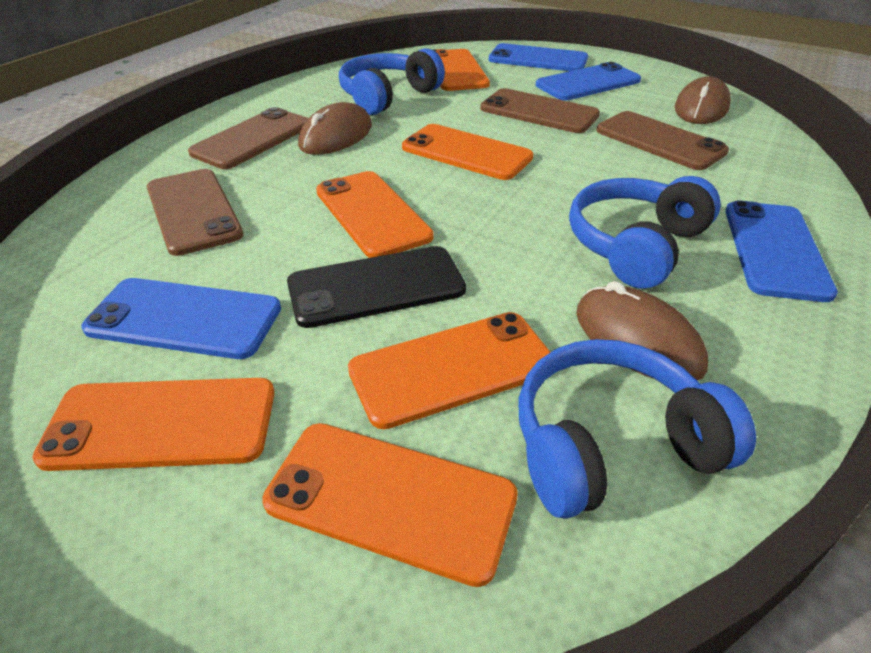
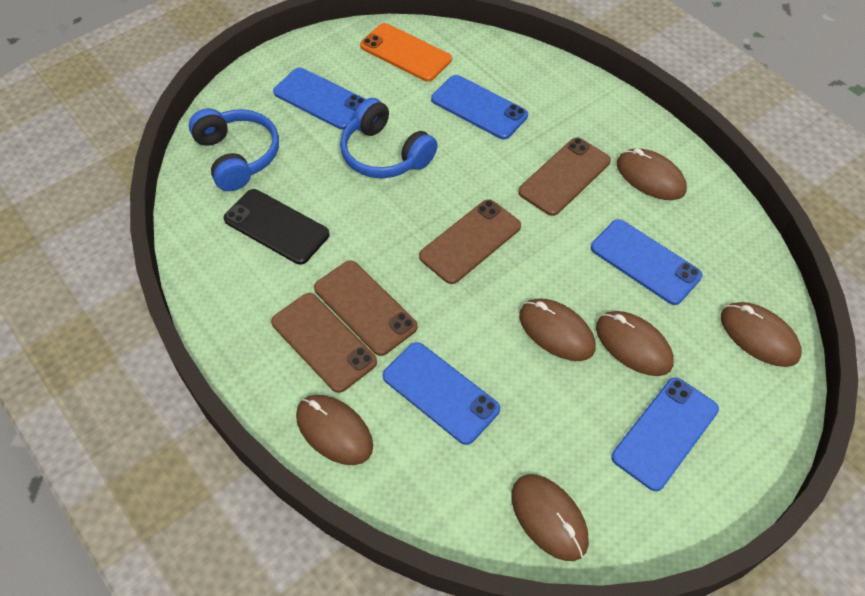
blue headphones: [339,48,445,115] [518,339,756,519] [569,176,721,289] = 3 -> [189,108,279,191] [340,98,438,178] = 2
blue phone: [81,278,281,359] [488,43,588,71] [536,62,641,101] [725,200,838,302] = 4 -> [273,68,366,130] [383,342,500,445] [431,75,528,139] [591,219,702,305] [611,377,719,491] = 5
brown mouse: [298,102,372,155] [576,281,708,381] [675,76,731,124] = 3 -> [296,395,373,465] [512,474,589,561] [519,298,596,361] [596,311,674,376] [617,148,687,200] [721,302,802,367] = 6
orange phone: [32,378,274,471] [262,423,518,587] [316,171,434,258] [348,312,551,429] [402,124,533,180] [433,49,490,91] = 6 -> [360,23,452,82] = 1

